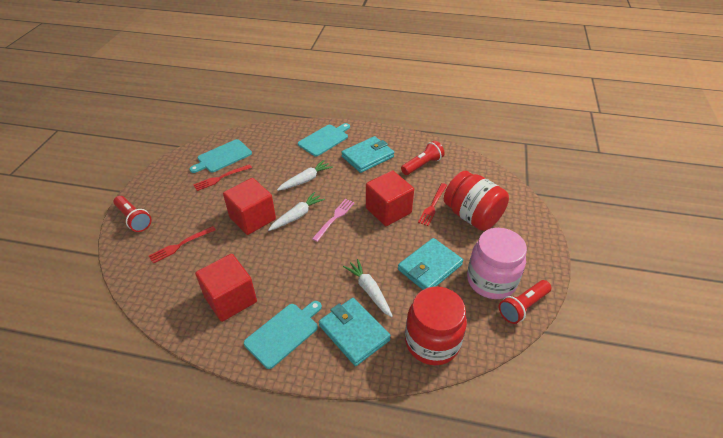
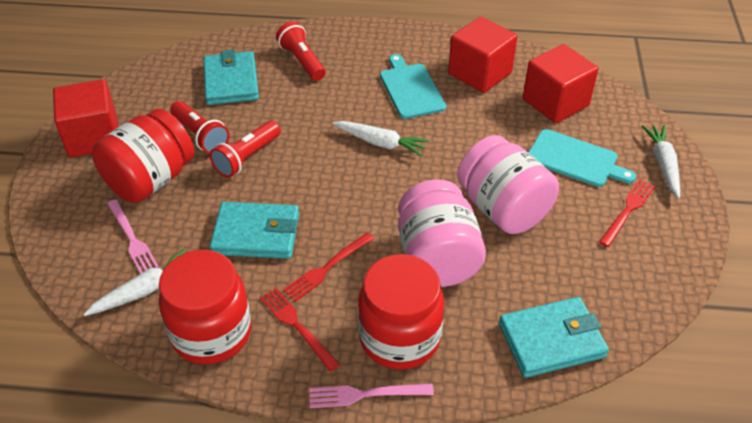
pink fork: [312,199,355,242] = 1 -> [107,199,159,274] [309,383,434,408] = 2
pink jar: [467,228,527,299] = 1 -> [398,179,486,287] [457,135,559,234] = 2
red jar: [405,287,467,365] [444,171,509,231] = 2 -> [92,109,194,203] [159,250,251,365] [358,254,444,370] = 3
turquoise cutting board: [190,139,252,173] [244,301,322,369] [298,123,350,156] = 3 -> [380,54,446,119] [528,129,636,187] = 2

